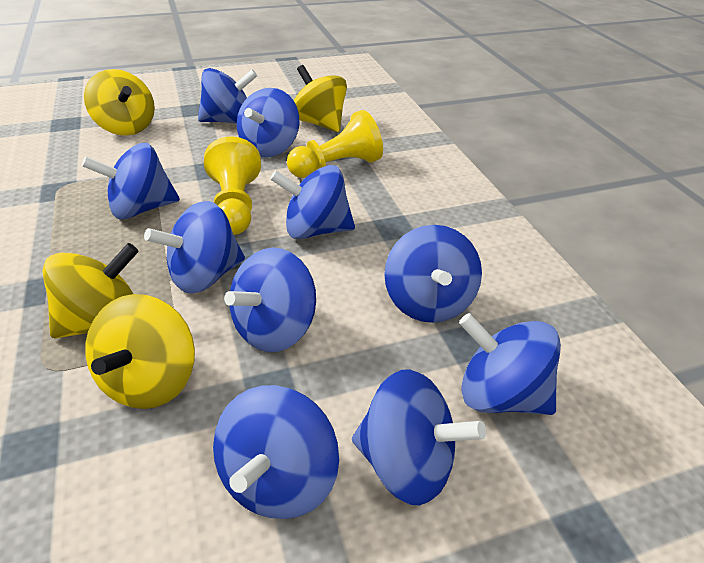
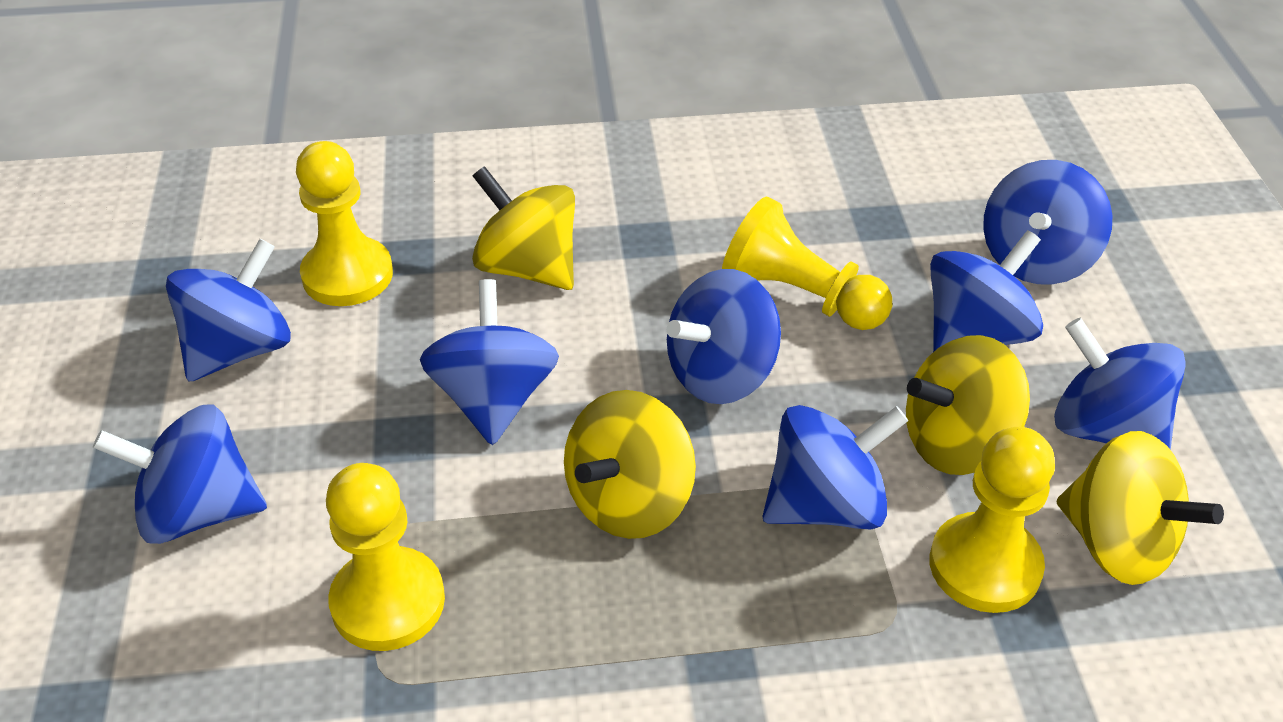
blue spinning top: [82,143,180,219] [144,201,245,294] [198,68,257,124] [213,385,339,519] [224,247,316,352] [237,88,300,158] [270,165,355,239] [352,369,486,505] [384,225,482,323] [459,313,561,415] = 10 -> [93,404,267,544] [166,239,291,382] [420,279,559,445] [667,269,781,404] [763,405,908,530] [930,230,1043,352] [983,160,1112,285] [1054,318,1186,450] = 8
yellow pawn: [204,136,261,235] [287,110,383,178] = 2 -> [296,141,393,306] [326,463,445,651] [722,197,892,330] [929,427,1055,613] = 4

